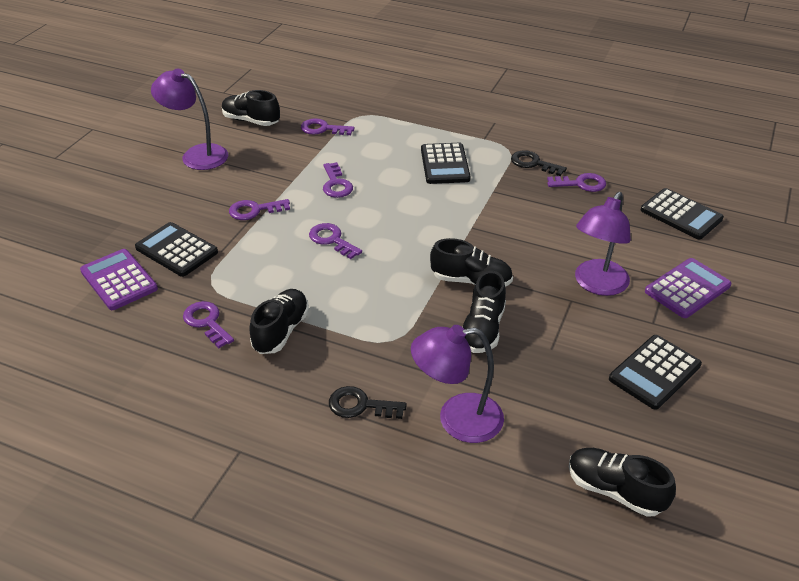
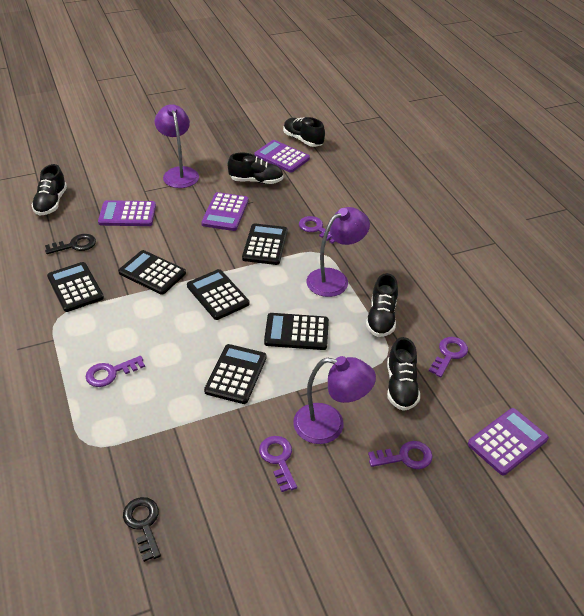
black calculator: [135,222,218,277] [421,143,471,184] [609,335,702,410] [641,188,724,240] = 4 -> [47,262,104,312] [118,250,186,295] [187,269,249,320] [204,344,267,404] [242,223,288,265] [264,313,329,350] = 6
purple calculator: [80,249,158,310] [645,258,731,318] = 2 -> [98,200,156,226] [201,192,249,231] [254,140,310,173] [468,408,549,476] = 4
purple key: [183,301,234,348] [229,199,290,220] [301,118,355,135] [309,223,362,259] [323,162,353,198] [547,173,606,192] = 6 -> [86,356,145,387] [259,436,297,492] [299,216,335,244] [368,441,433,469] [429,337,468,377] = 5

